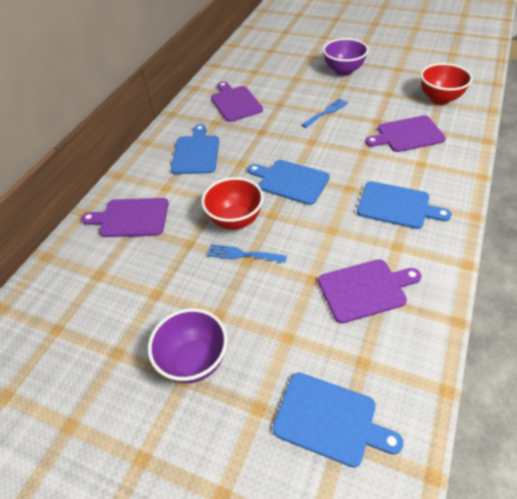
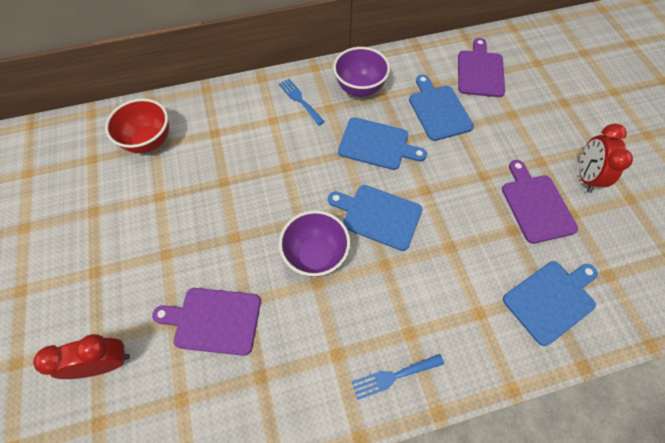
purple cutting board: [81,198,169,237] [211,82,263,122] [318,259,421,323] [365,115,446,152] = 4 -> [152,288,261,356] [458,38,505,97] [502,160,578,244] = 3
red bowl: [201,177,264,230] [420,63,473,105] = 2 -> [105,99,169,153] = 1
red clock: none = 0 -> [33,334,130,379] [579,123,633,193] = 2

